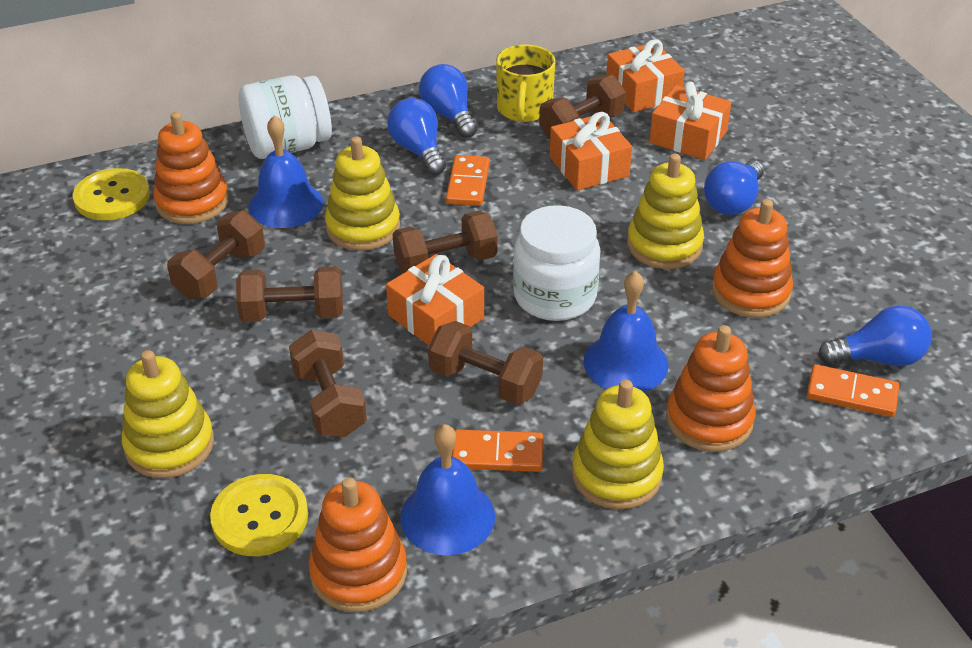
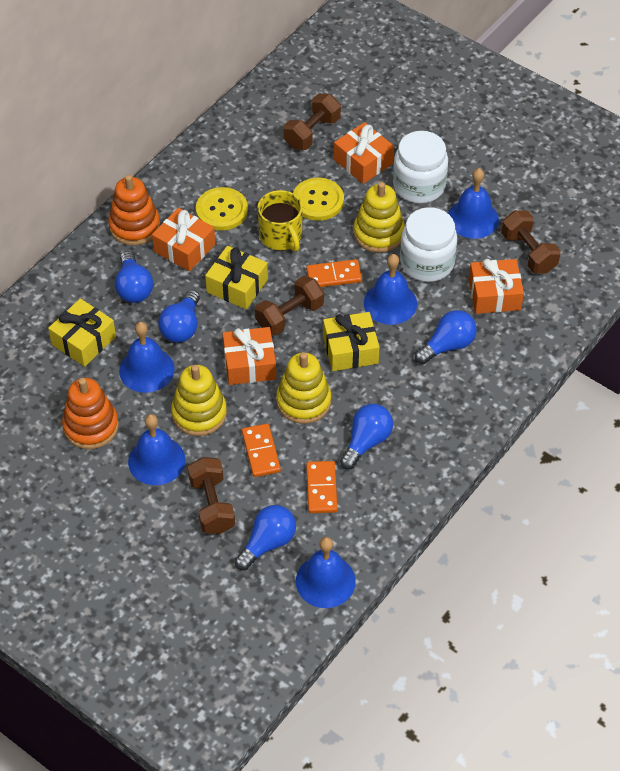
blue bell: [249,115,323,228] [400,424,495,555] [583,271,669,392] = 3 -> [119,322,175,393] [128,414,185,485] [296,537,356,608] [364,254,417,325] [448,168,499,239] = 5
blue light bulb: [387,98,446,175] [419,64,477,138] [704,160,764,215] [818,306,932,366] = 4 -> [115,251,153,303] [158,290,200,343] [234,505,296,570] [340,404,393,470] [415,310,476,364] = 5
brown dumbbell: [167,210,265,299] [236,266,343,322] [289,330,367,438] [393,211,498,273] [428,321,543,405] [539,75,626,139] = 6 -> [188,457,235,534] [255,276,324,336] [284,94,341,150] [501,210,561,274] = 4
orange stacking toy: [153,112,229,224] [309,478,407,612] [666,325,756,452] [712,199,793,318] = 4 -> [62,378,119,449] [108,175,160,245] = 2
yellow gift: none = 0 -> [48,298,116,367] [205,246,268,309] [323,312,379,371] = 3
yellow stacking toy: [122,350,214,478] [325,136,400,251] [572,380,664,509] [627,154,704,269] = 4 -> [171,365,227,436] [276,352,331,424] [354,182,405,253] = 3

